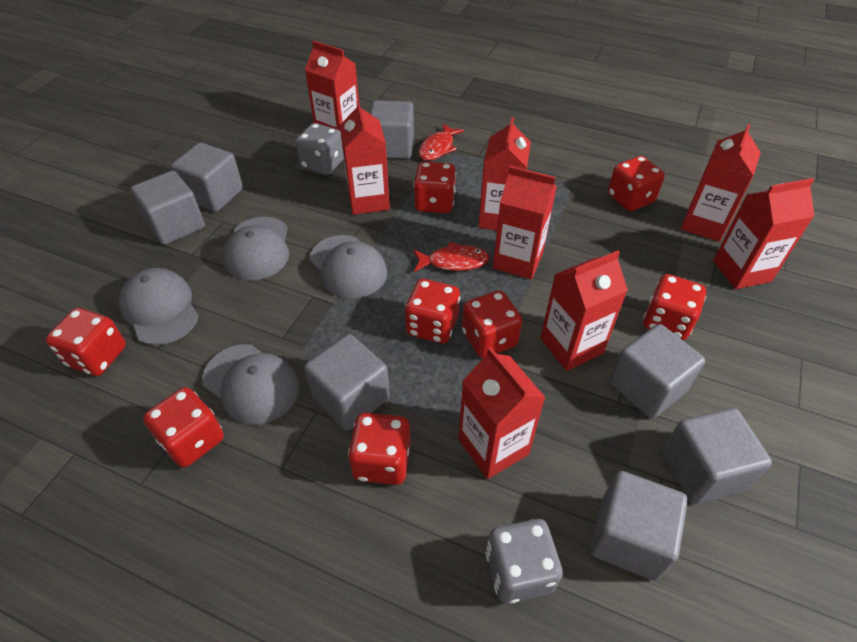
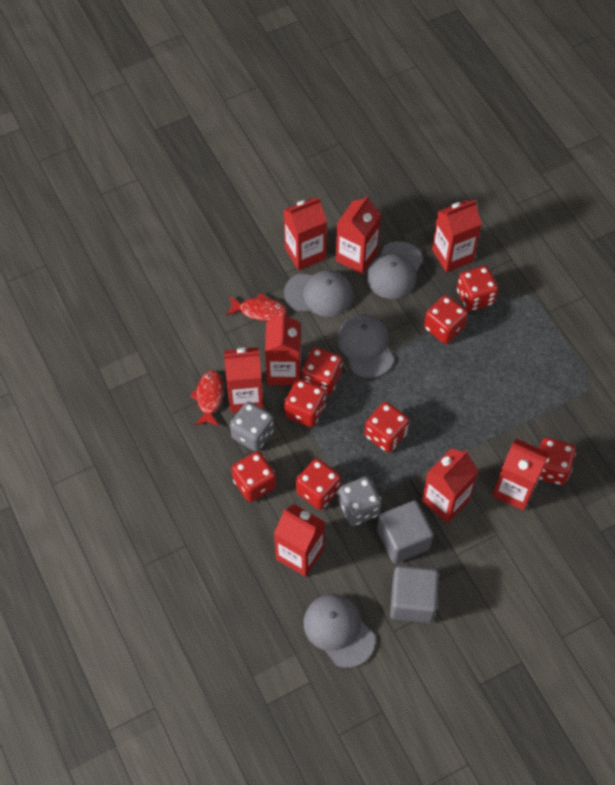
grey cube: [131,171,205,245] [171,142,243,212] [304,334,390,431] [370,100,414,159] [590,471,688,581] [610,324,705,419] [662,408,772,504] = 7 -> [377,500,433,563] [390,566,439,623] = 2

